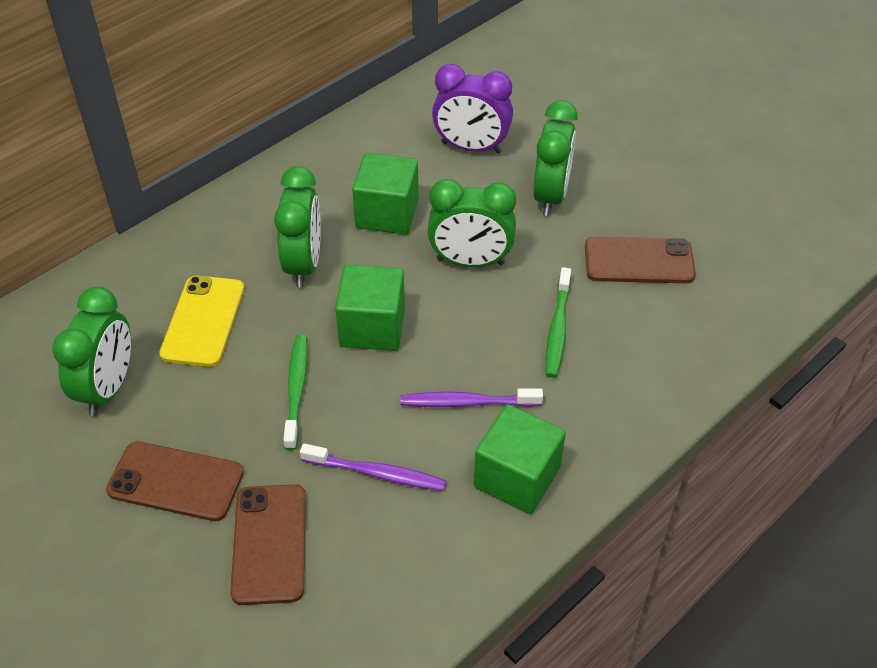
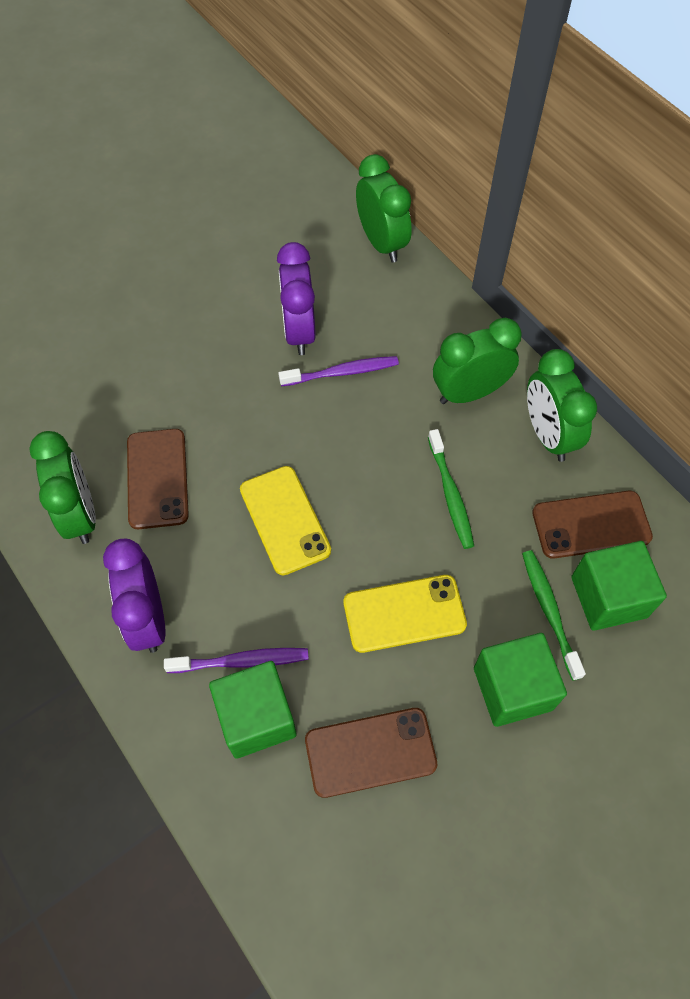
purple clock: [432,64,513,153] = 1 -> [103,539,166,653] [277,242,316,355] = 2
yellow phone: [159,276,244,367] = 1 -> [240,466,331,575] [344,575,467,653] = 2

